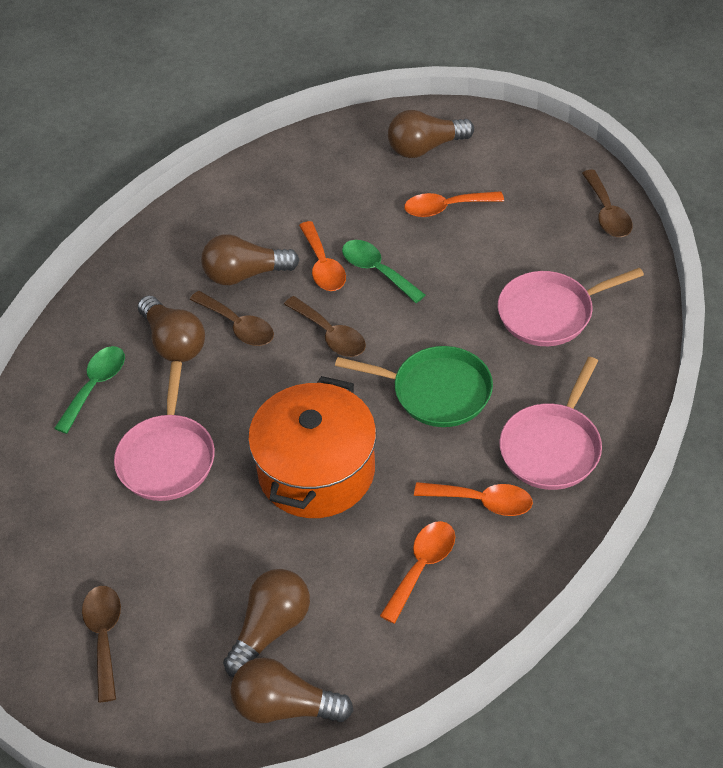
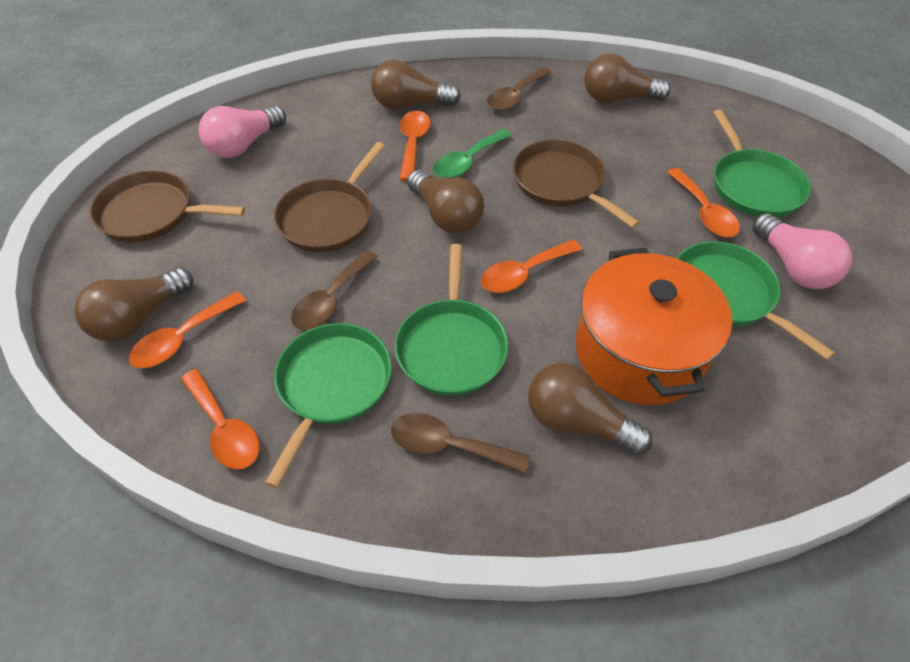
brown pan: none = 0 -> [90,170,245,243] [274,142,385,252] [513,139,640,228] = 3
brown spoon: [82,586,121,702] [190,291,274,346] [284,296,366,357] [582,170,632,237] = 4 -> [291,250,378,330] [391,413,530,473] [487,67,551,111] = 3
green pan: [335,346,493,427] = 1 -> [265,323,392,488] [395,244,508,396] [677,241,835,360] [713,109,811,217] = 4
green spoon: [54,346,125,434] [342,240,425,303] = 2 -> [433,129,512,179] = 1
orange spoon: [299,221,346,291] [380,521,455,624] [404,191,504,217] [414,482,533,516] = 4 -> [129,291,246,368] [181,369,260,469] [399,110,431,181] [481,240,582,293] [667,168,740,237] = 5
pink light bulb: none = 0 -> [198,105,286,158] [752,213,852,289] = 2
pink pan: [114,361,215,501] [498,268,644,346] [500,357,602,490] = 3 -> none = 0

